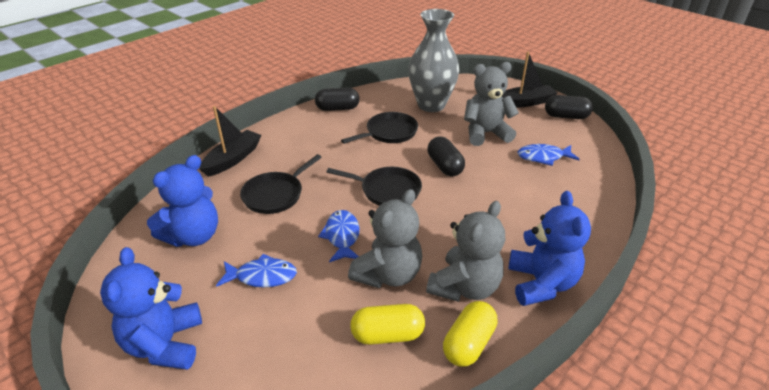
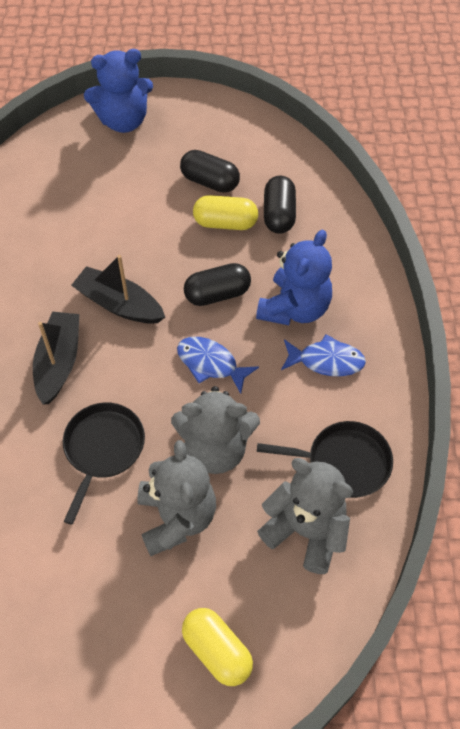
black pan: [240,154,322,214] [327,167,422,206] [341,112,418,144] = 3 -> [63,402,145,525] [257,421,393,498] = 2
blue fish: [216,254,297,287] [318,210,359,263] [518,144,580,166] = 3 -> [177,337,259,394] [281,334,366,376] = 2
blue teddy bear: [100,247,202,370] [147,155,218,247] [508,191,591,306] = 3 -> [84,49,153,133] [256,230,332,325] = 2
grey vase: [408,9,459,112] = 1 -> none = 0

